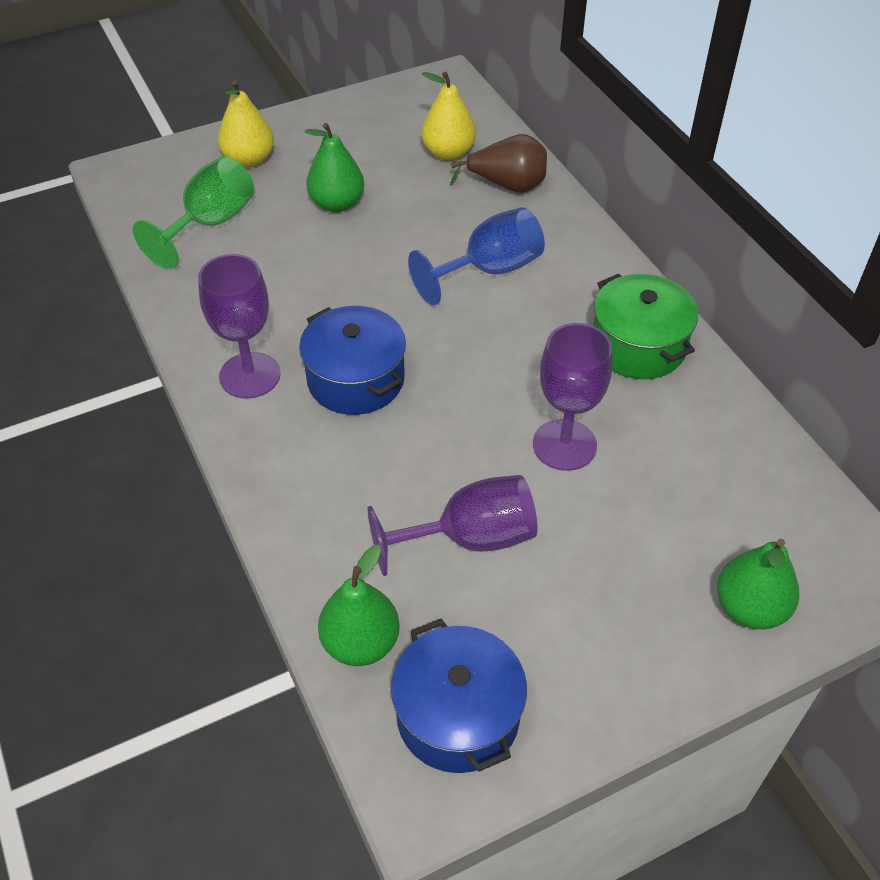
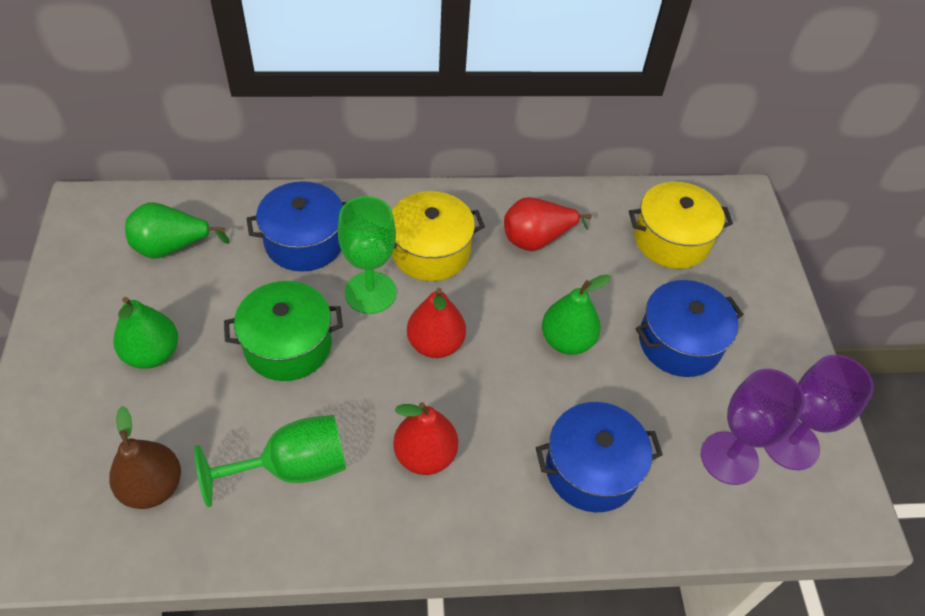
blue goblet: [408,207,545,305] = 1 -> none = 0
blue pot: [299,306,406,415] [391,619,527,773] = 2 -> [246,181,347,272] [536,402,663,512] [636,280,743,377] = 3
green goblet: [133,156,255,269] = 1 -> [194,415,346,507] [338,196,396,314] = 2
purple goblet: [198,254,280,399] [368,475,537,576] [533,323,612,471] = 3 -> [701,369,805,485] [764,355,874,470] = 2
red pear: none = 0 -> [393,402,458,475] [407,288,466,358] [504,197,592,251] = 3
yellow pear: [218,80,274,168] [421,72,476,161] = 2 -> none = 0
yellow pot: none = 0 -> [392,191,485,281] [629,182,733,269] = 2

